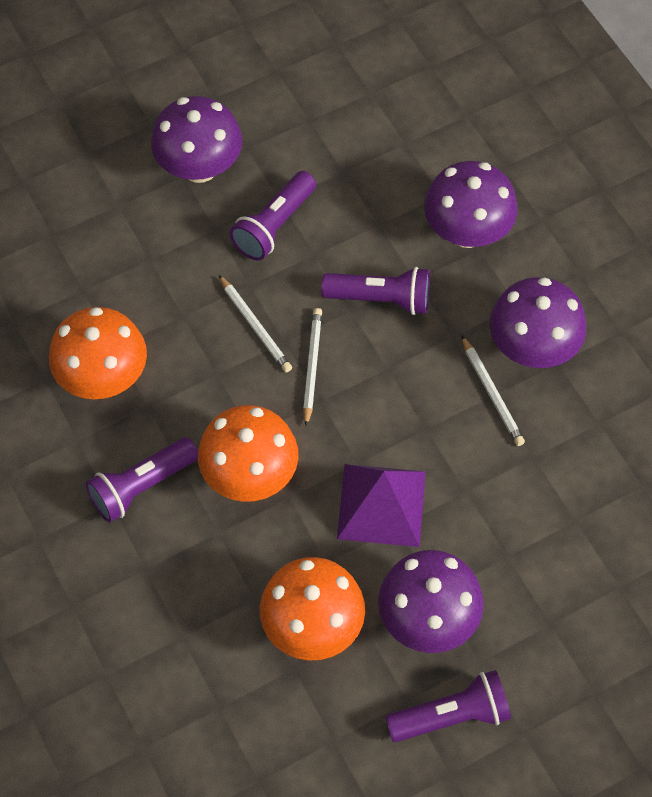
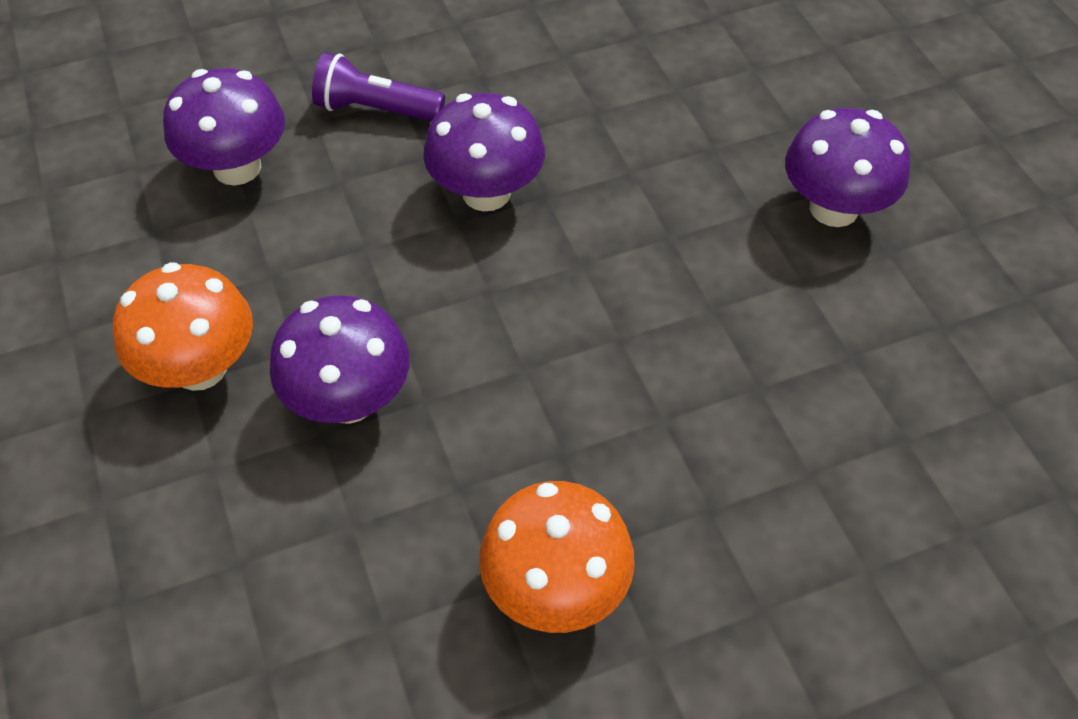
orange mushroom: [49,307,147,399] [198,405,299,502] [260,557,365,661] = 3 -> [113,262,253,391] [479,481,635,633] = 2
purple flashlight: [86,437,198,523] [230,171,316,261] [321,267,430,315] [385,670,511,742] = 4 -> [312,52,445,121] = 1
purple pyramid: [337,464,426,547] = 1 -> none = 0
white pencil: [219,275,292,372] [303,308,322,427] [461,335,525,446] = 3 -> none = 0

